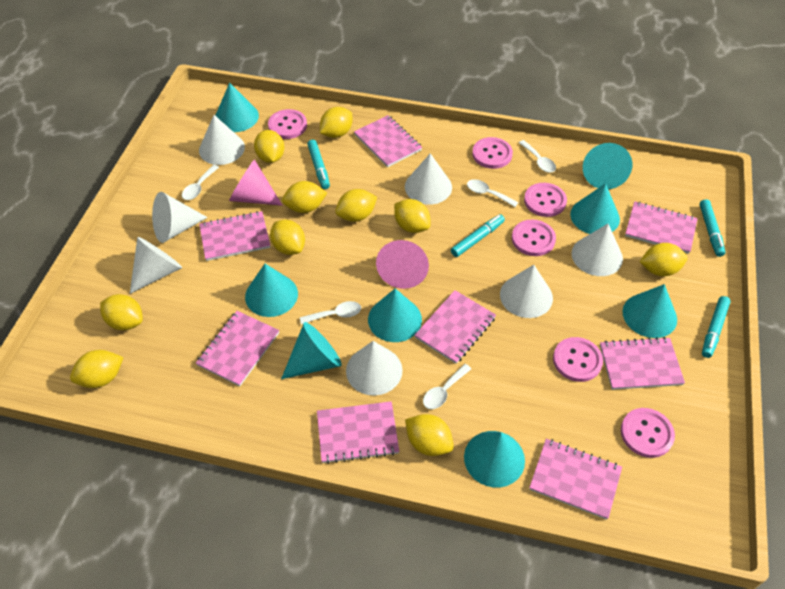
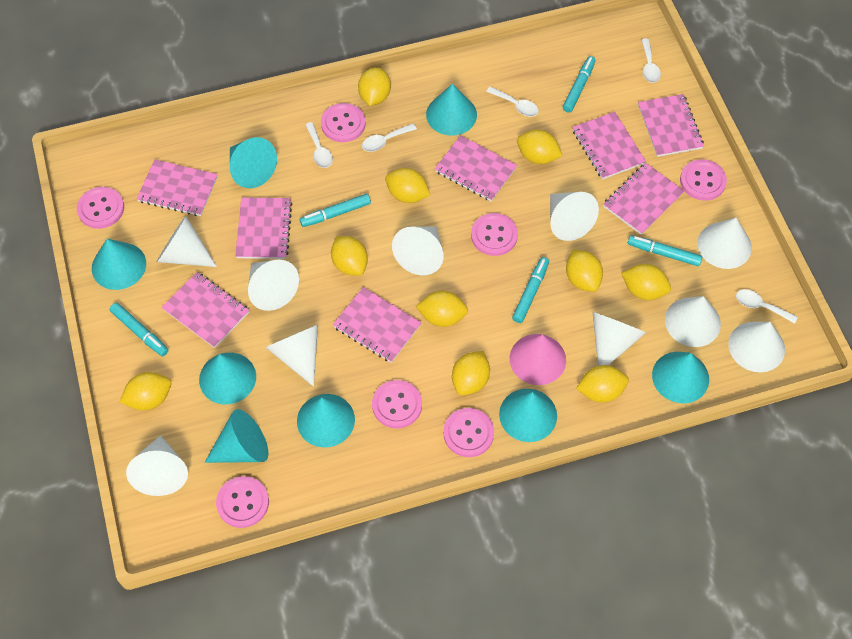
pink button: [268,109,307,139] [472,137,513,169] [512,220,556,256] [524,183,567,217] [553,337,603,382] [621,408,675,458] = 6 -> [77,187,124,229] [216,476,269,528] [321,103,366,142] [372,380,422,428] [443,408,494,457] [471,213,518,256] [680,159,727,201] = 7
pink cone: [229,159,283,206] [376,240,429,289] = 2 -> [510,334,566,385] = 1
turquoise marker: [307,140,330,189] [451,214,505,257] [700,199,725,257] [702,296,731,358] = 4 -> [110,303,168,356] [300,194,371,227] [512,257,549,323] [563,56,596,113] [628,235,702,266] = 5
white cone: [130,237,182,294] [152,192,208,243] [199,115,245,165] [346,341,402,396] [405,153,452,205] [500,265,553,318] [571,224,623,276] = 7 -> [126,435,188,496] [157,216,217,267] [248,260,299,311] [265,325,318,387] [392,227,444,275] [550,192,599,241] [593,312,646,366] [665,296,721,347] [697,218,752,269] [729,322,785,372] = 10

